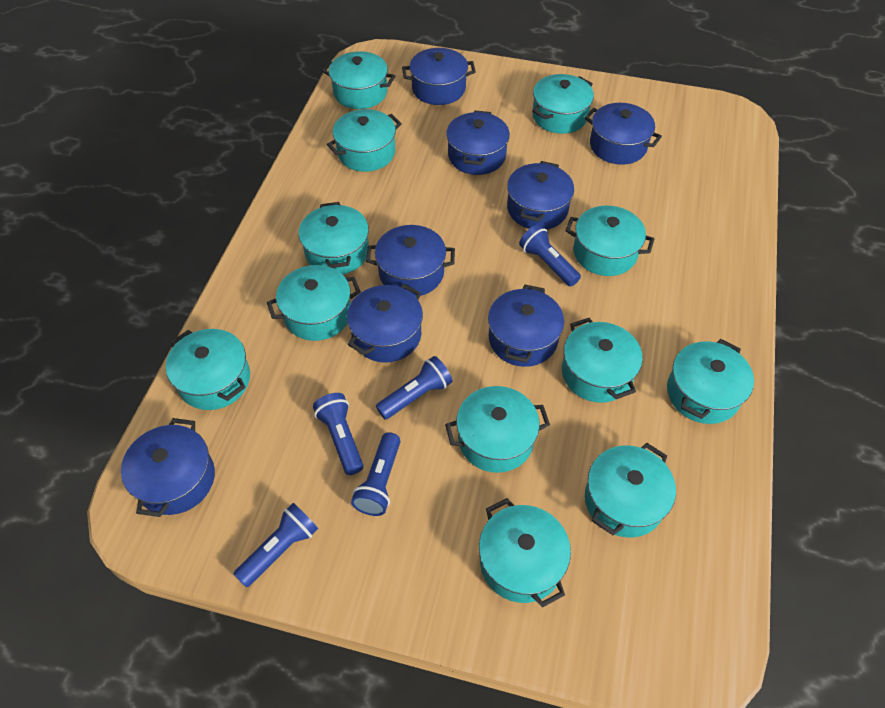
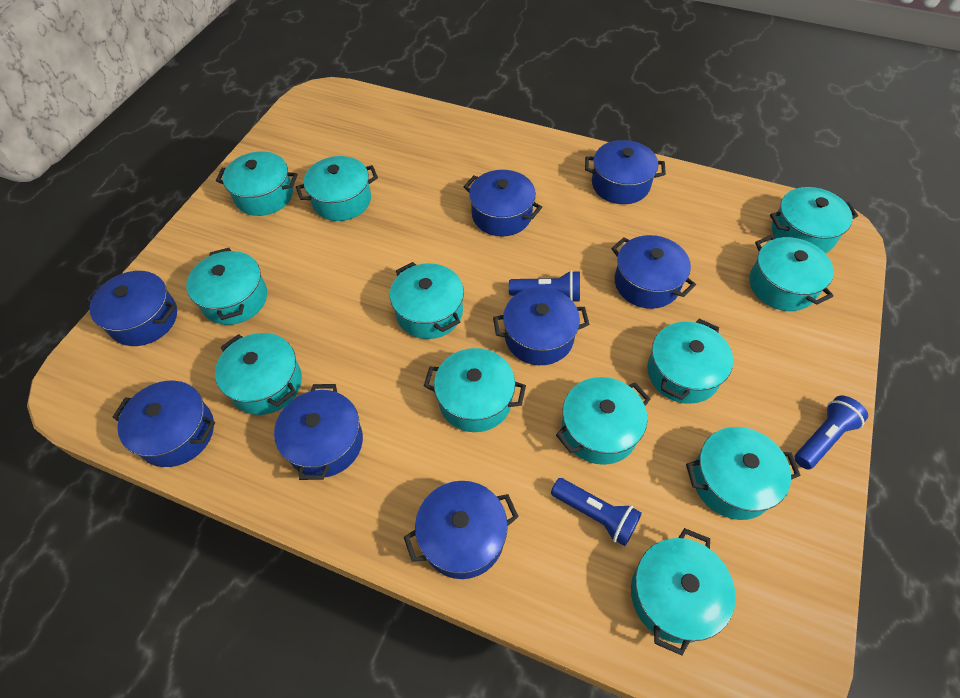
blue flashlight: [234,503,318,587] [313,393,363,475] [351,432,400,516] [376,356,453,419] [519,224,581,287] = 5 -> [509,270,580,302] [551,478,642,546] [794,396,868,470] = 3

